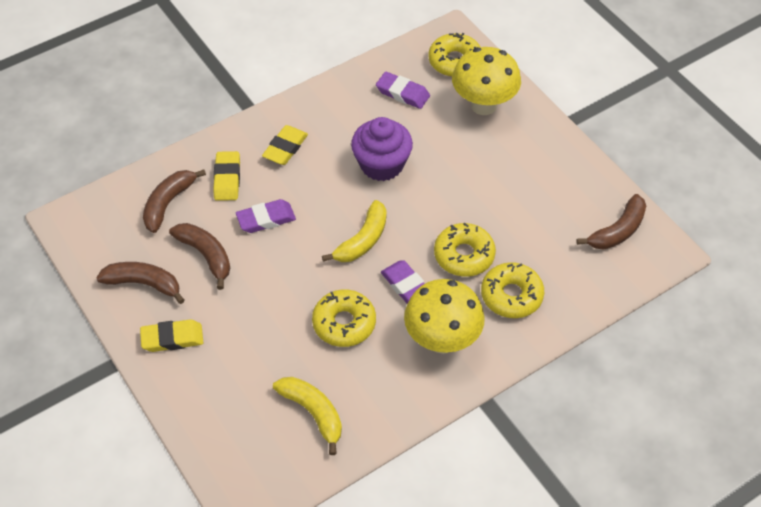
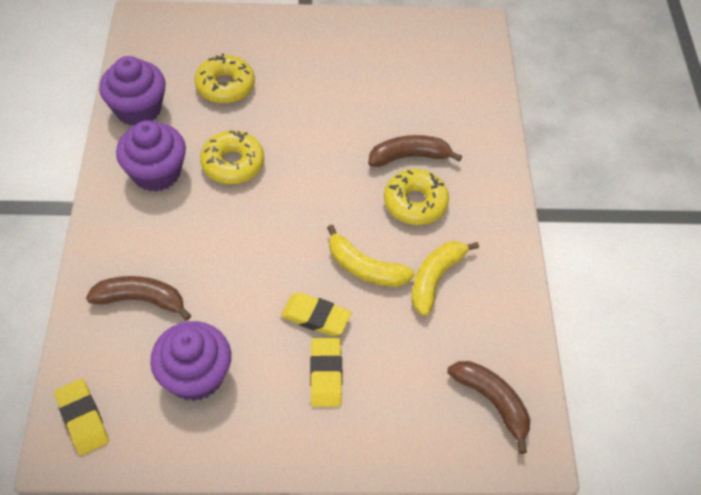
brown banana: [96,262,185,304] [143,169,206,233] [169,223,230,290] [576,194,646,249] = 4 -> [86,276,191,321] [368,135,462,167] [447,361,530,454] = 3
purple cupcake: [351,117,413,181] = 1 -> [99,56,166,126] [116,120,186,192] [150,321,231,401] = 3
purple eraser: [236,199,296,233] [376,72,430,109] [381,260,425,304] = 3 -> none = 0
yellow donut: [312,289,376,347] [428,33,480,77] [434,223,496,277] [481,262,544,318] = 4 -> [195,53,255,103] [200,130,264,184] [384,169,449,225] = 3
yellow mushroom: [404,279,485,354] [452,47,521,115] = 2 -> none = 0

